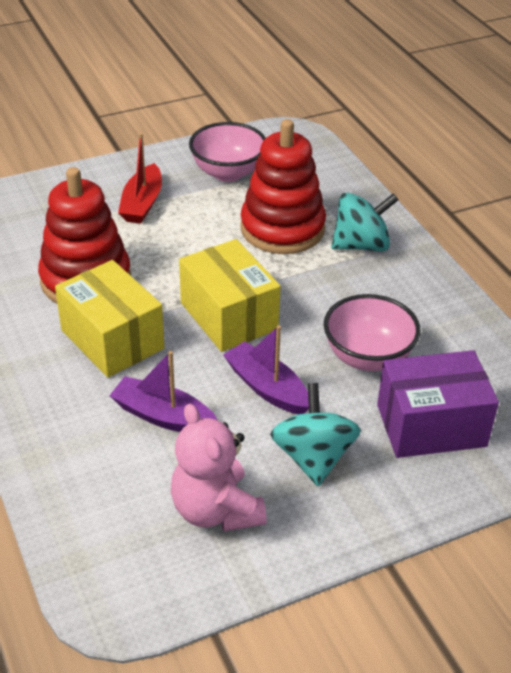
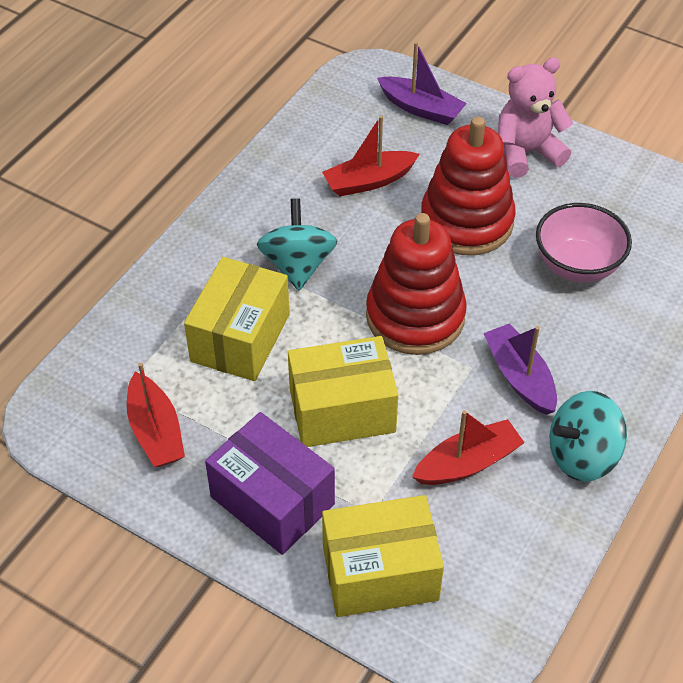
pink bowl: [189,122,266,182] [324,294,420,371] = 2 -> [536,203,632,283] = 1
red boat: [118,133,162,224] = 1 -> [127,363,185,467] [322,115,420,196] [412,410,525,485] = 3
yellow box: [55,260,164,377] [179,239,281,352] = 2 -> [184,257,290,381] [288,336,398,447] [322,495,444,617] = 3

